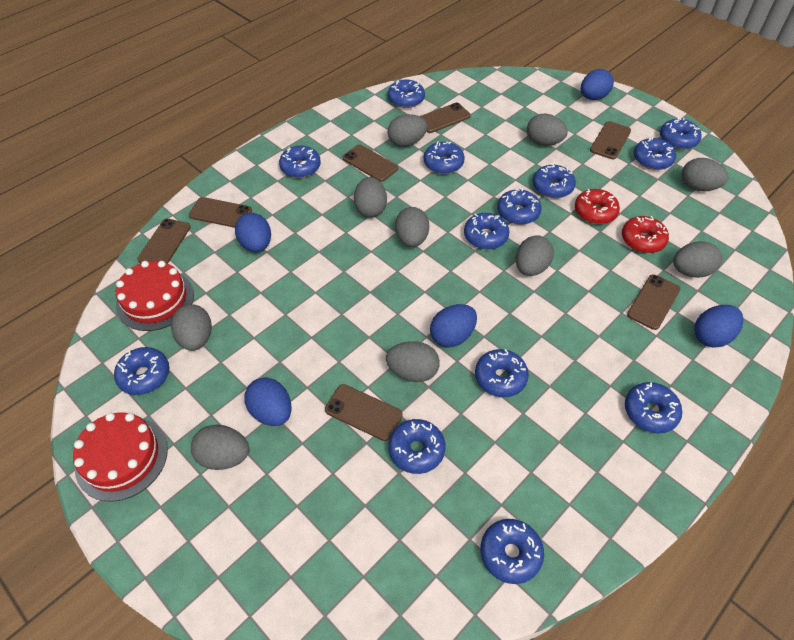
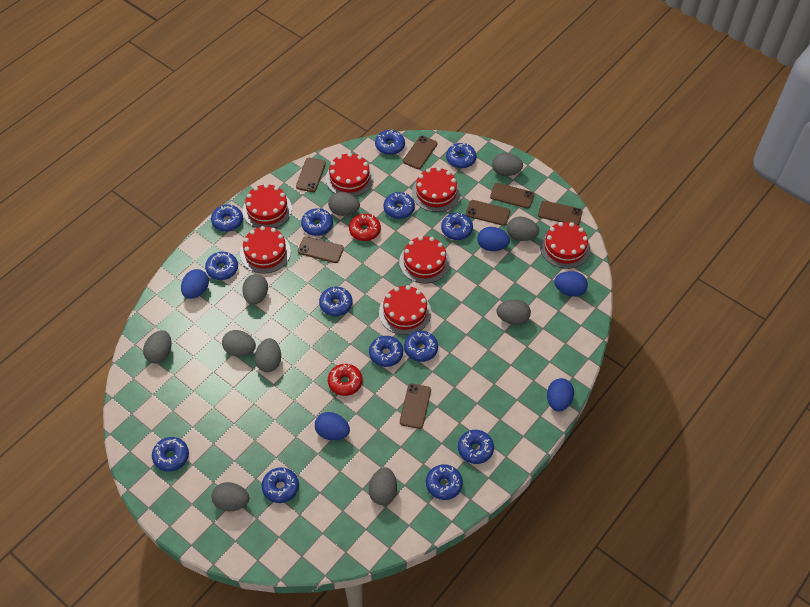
blue donut: [114,347,169,395] [279,145,321,178] [388,80,425,108] [388,419,446,474] [423,142,465,174] [464,213,510,250] [475,349,529,397] [480,519,544,584] [497,188,541,225] [533,164,576,198] [625,382,682,433] [634,137,676,170] [660,118,702,150] = 13 -> [152,437,189,472] [205,252,238,280] [211,204,243,232] [262,467,299,503] [301,208,333,236] [319,287,353,316] [369,336,403,367] [375,130,405,155] [383,192,415,219] [404,331,438,362] [426,464,463,500] [441,213,473,240] [446,143,476,168] [458,430,494,464] = 14
red cake: [73,412,168,502] [116,261,194,331] = 2 -> [240,226,291,274] [243,184,292,228] [326,153,374,197] [379,285,431,335] [399,236,450,283] [412,167,460,212] [540,222,590,269] = 7

